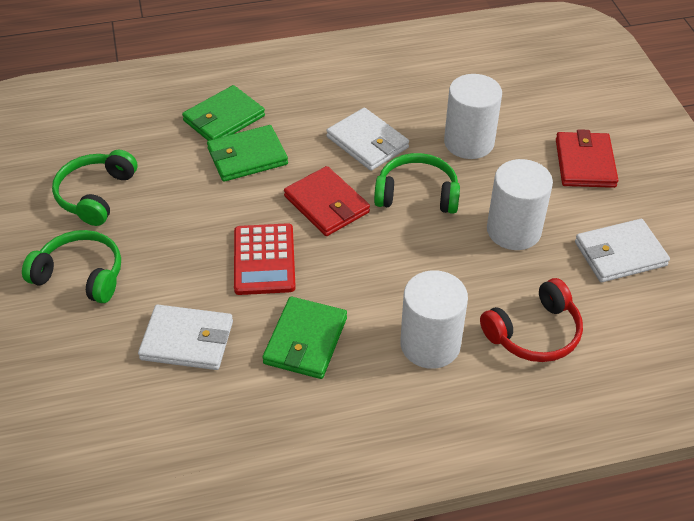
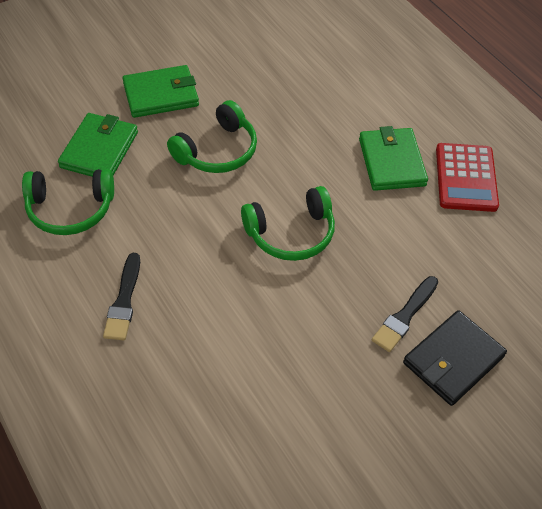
black brush: none = 0 -> [103,253,140,340] [372,276,438,352] = 2
black wallet: none = 0 -> [403,310,507,406] = 1
red headphones: [480,278,583,362] = 1 -> none = 0
red wallet: [284,166,370,236] [556,129,618,188] = 2 -> none = 0
white cylinder: [400,270,468,369] [444,74,502,159] [487,159,553,250] = 3 -> none = 0
white wallet: [138,304,233,370] [326,108,409,171] [575,219,670,282] = 3 -> none = 0

